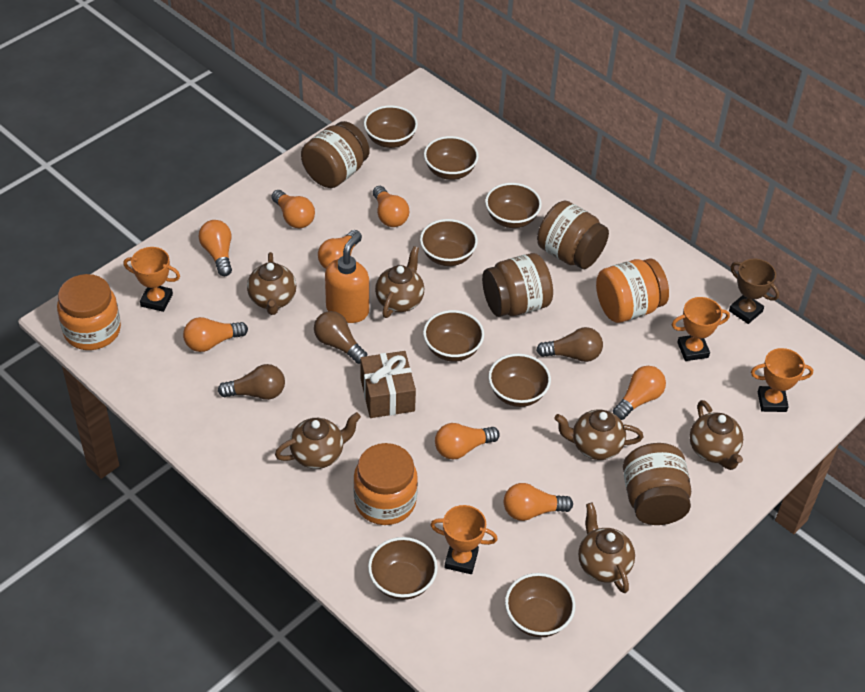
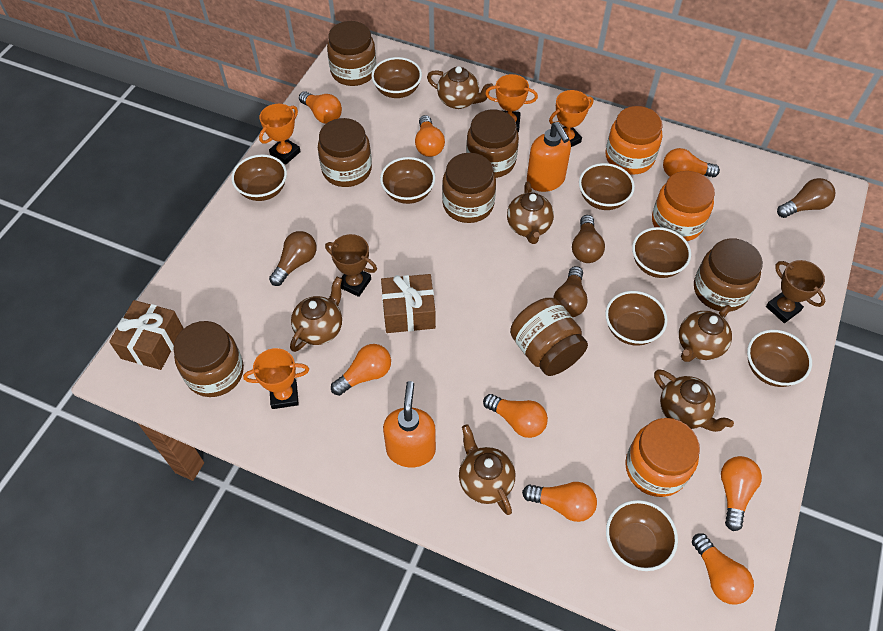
brown gift: [360,351,416,418] = 1 -> [109,300,183,370] [381,274,436,333] = 2
brown jar: [301,121,370,188] [482,253,553,317] [537,201,609,269] [623,443,691,525] = 4 -> [173,321,244,397] [318,118,372,187] [327,21,376,86] [442,153,496,223] [466,110,519,178] [510,298,588,376] [694,238,763,312] = 7
brown light bulb: [218,364,285,400] [314,311,367,364] [536,327,603,362] = 3 -> [269,231,316,286] [553,266,588,317] [572,215,605,263] [777,178,835,218] = 4
brown trophy: [729,259,779,324] = 1 -> [325,234,377,297] [766,260,825,323] = 2
orange soap dispenser: [325,232,369,323] = 1 -> [383,381,436,468] [527,122,571,192] = 2

